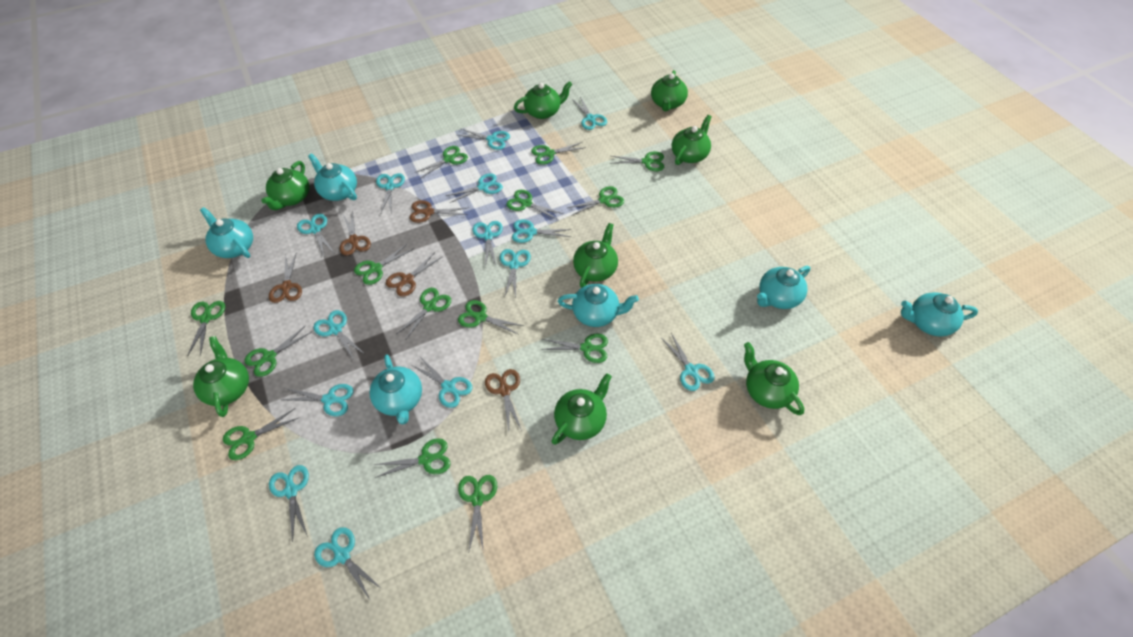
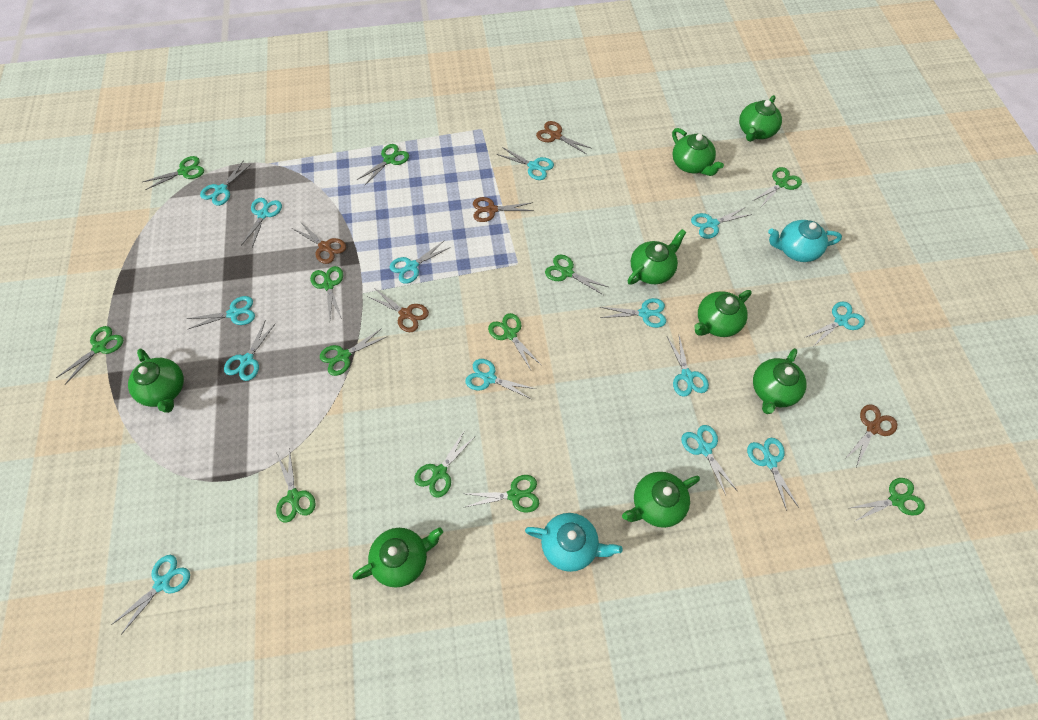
green scissors: [187,301,225,356] [223,408,298,460] [244,325,312,377] [354,243,413,285] [373,438,451,478] [396,288,451,339] [416,146,468,179] [458,300,524,335] [458,475,497,550] [506,190,563,220] [531,142,586,165] [541,333,608,363] [568,186,624,216] [612,151,664,171] = 14 -> [56,326,123,385] [143,156,204,190] [276,448,316,523] [310,266,343,320] [320,328,388,376] [357,144,409,186] [414,430,474,498] [464,475,539,513] [488,313,541,370] [545,255,608,295] [752,167,802,207] [850,478,925,521] = 12
turquoise teapot: [200,207,253,258] [308,153,357,201] [369,355,422,424] [558,284,639,327] [757,266,811,309] [901,292,978,336] = 6 -> [525,513,623,572] [768,220,842,262] = 2

